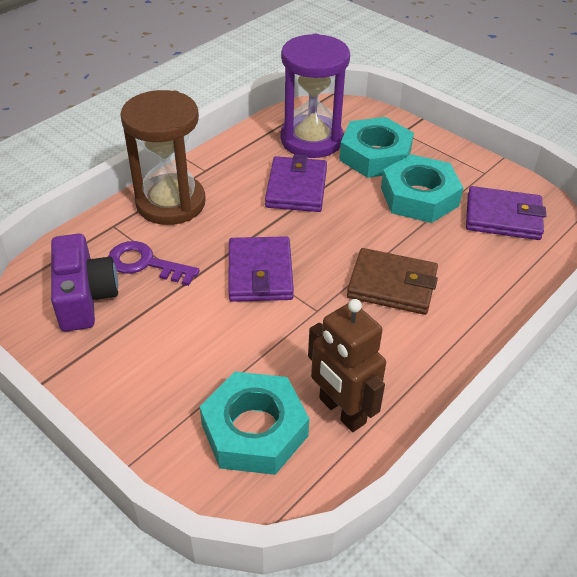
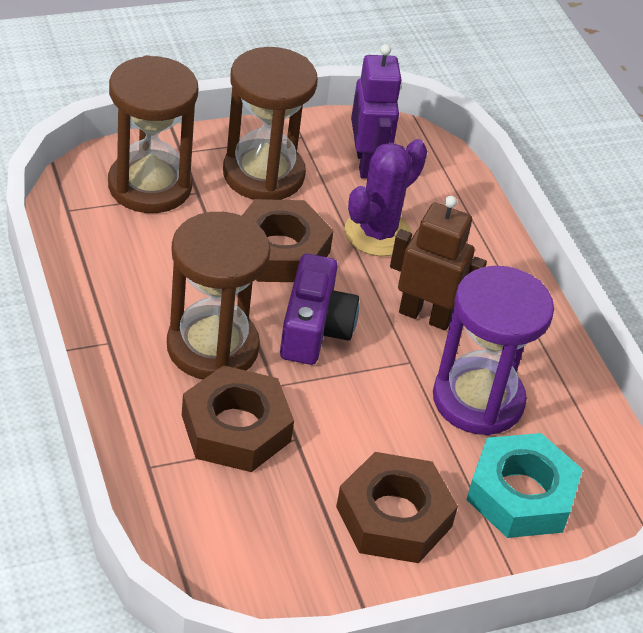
brown hourglass: [120,90,206,225] = 1 -> [108,55,198,213] [167,212,270,379] [223,47,318,200] = 3
brown nut: none = 0 -> [182,365,294,472] [242,199,334,282] [336,452,458,563] = 3
brown wallet: [347,248,438,315] = 1 -> none = 0
purple cactus: none = 0 -> [344,139,427,256] = 1
purple key: [108,241,200,286] = 1 -> none = 0
purple robot: none = 0 -> [351,44,402,179] = 1
purple wallet: [228,236,294,302] [265,154,327,212] [466,186,546,240] = 3 -> none = 0
turquoise nut: [199,372,309,475] [339,117,414,178] [381,154,463,223] = 3 -> [466,433,583,538] = 1

